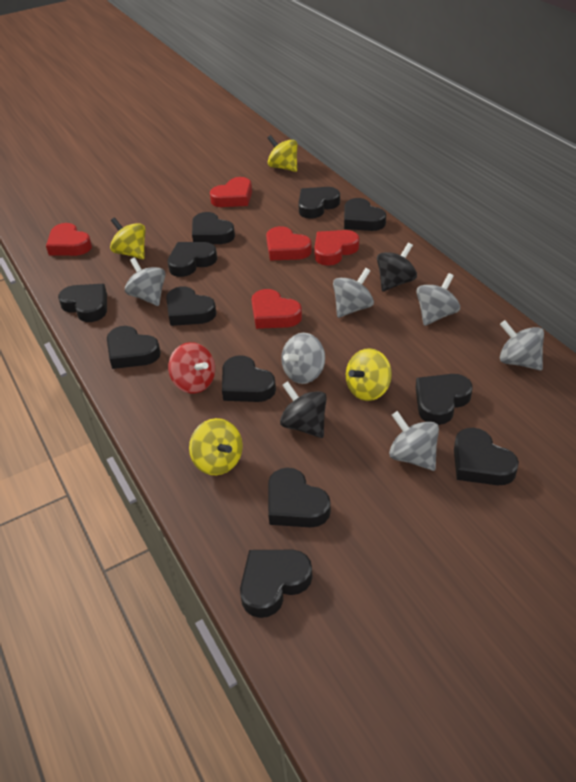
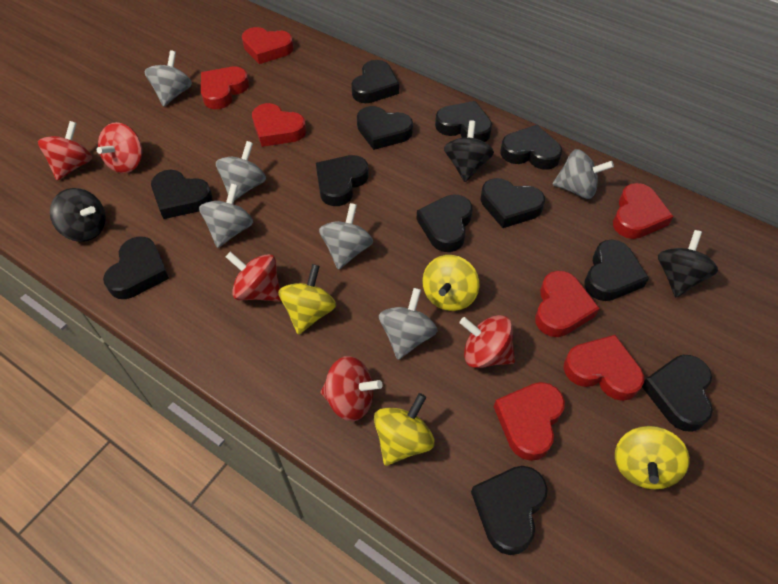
black spinning top: [280,381,327,438] [377,243,417,291] = 2 -> [50,188,106,242] [444,120,494,182] [658,230,718,297] = 3
red heart: [46,223,92,256] [210,177,252,207] [251,289,302,329] [266,226,312,261] [314,230,359,266] = 5 -> [201,67,249,109] [242,27,294,64] [252,103,306,147] [494,382,565,461] [535,271,600,337] [564,335,644,401] [613,183,674,239] = 7
red spinning top: [168,342,215,393] = 1 -> [38,121,92,181] [97,122,142,173] [226,252,281,301] [320,356,383,422] [460,315,515,368] = 5

